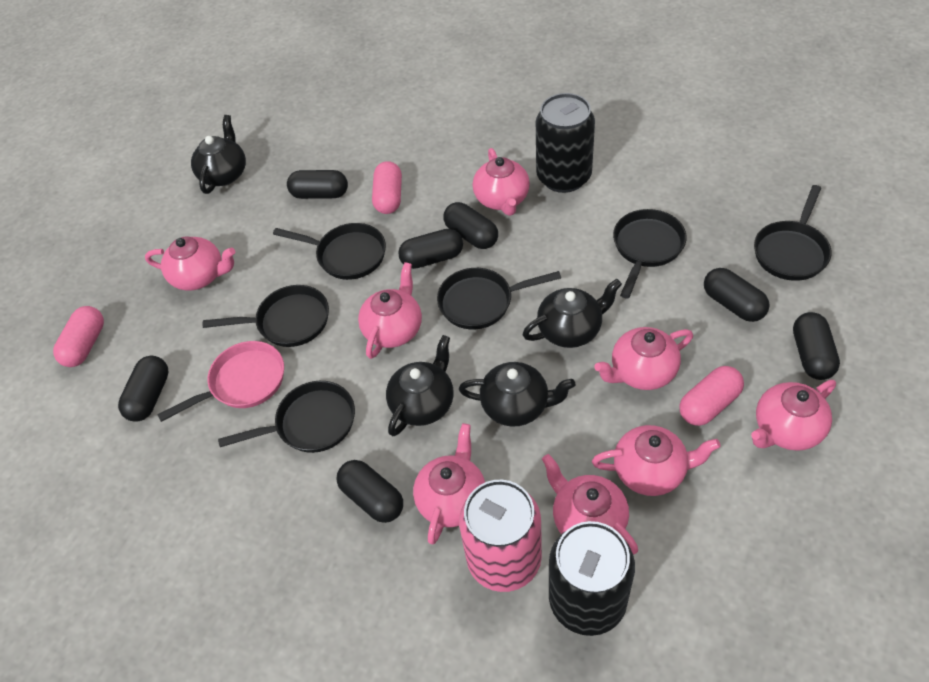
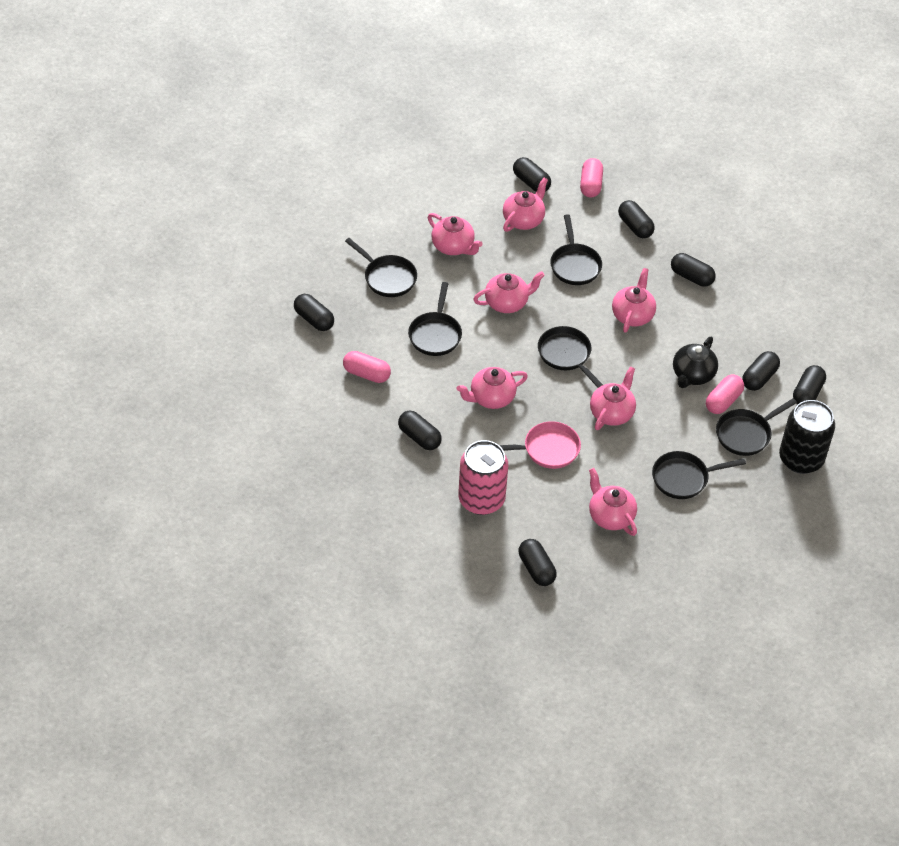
black can: [536,93,595,193] [549,521,635,636] = 2 -> [779,400,835,474] = 1
black capsule: [118,356,169,422] [287,170,348,199] [336,460,403,523] [398,229,463,269] [444,202,498,249] [704,268,770,322] [793,312,840,380] = 7 -> [294,294,334,331] [398,411,442,450] [513,157,551,192] [519,539,557,586] [618,200,655,238] [671,253,716,287] [742,351,780,391] [793,365,826,405] = 8
black teapot: [191,115,246,194] [386,335,454,436] [459,362,575,427] [523,279,622,348] = 4 -> [673,337,718,388] = 1
pink teapot: [145,236,235,291] [358,262,422,359] [413,423,485,544] [473,148,530,216] [542,454,638,555] [592,425,721,496] [594,327,693,390] [751,380,836,451] = 8 -> [428,213,483,255] [457,367,528,409] [473,271,545,313] [503,178,548,232] [589,468,637,536] [590,366,636,430] [612,268,656,333] = 7

